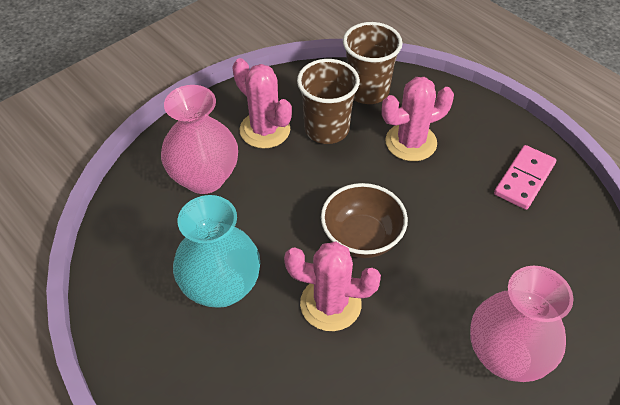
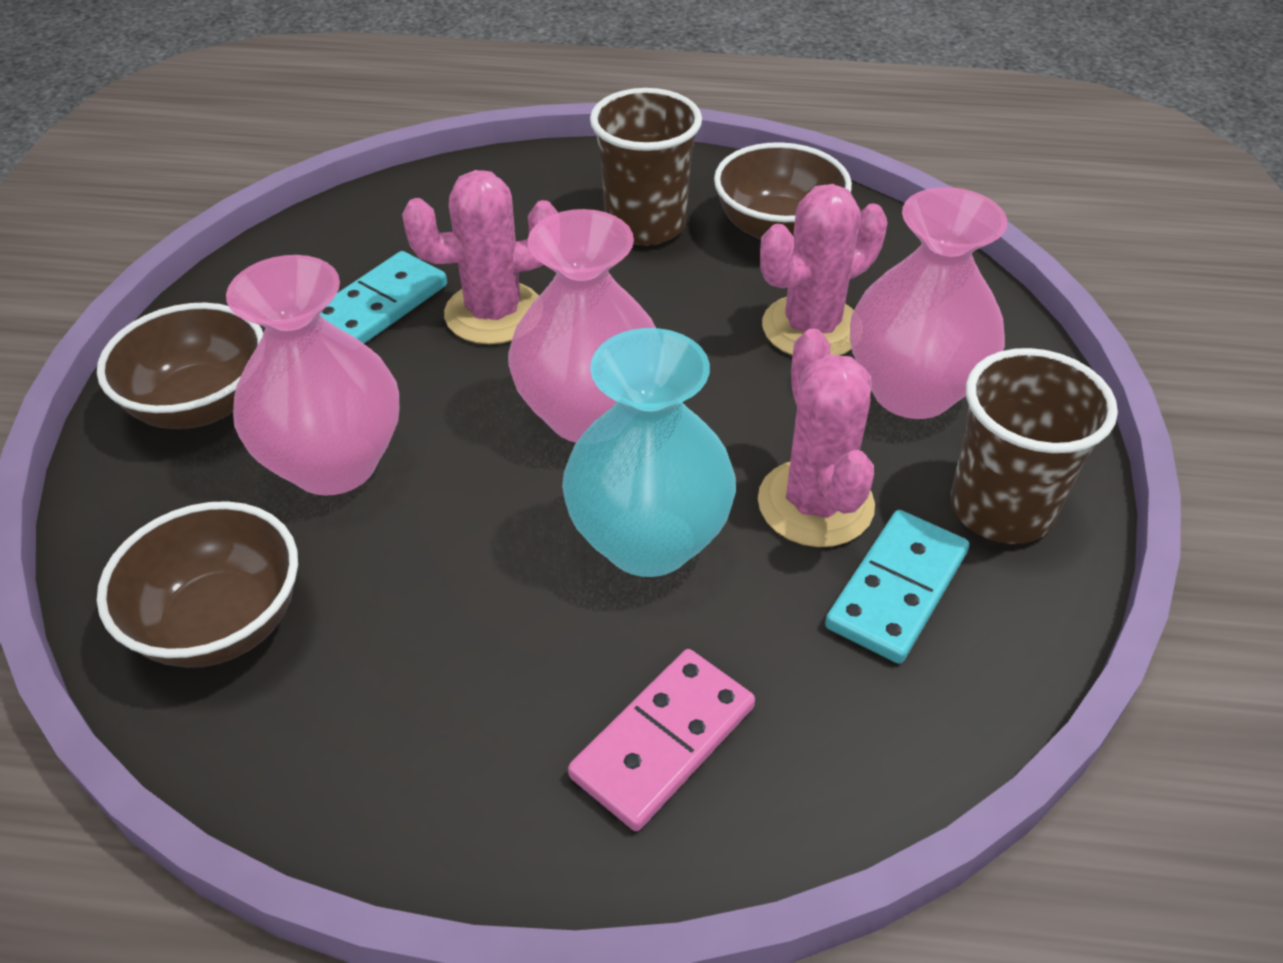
brown bowl: [321,183,408,258] = 1 -> [97,303,263,429] [97,501,298,668] [714,142,852,241] = 3
pink vase: [161,85,238,194] [470,266,574,382] = 2 -> [226,255,399,496] [508,209,656,443] [850,187,1007,419] = 3
turquoise domino: none = 0 -> [320,251,447,344] [825,510,969,664] = 2

